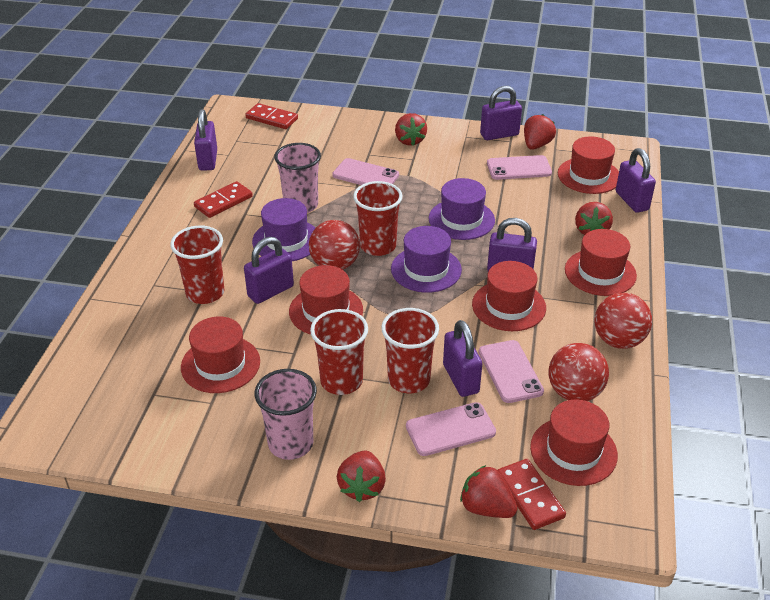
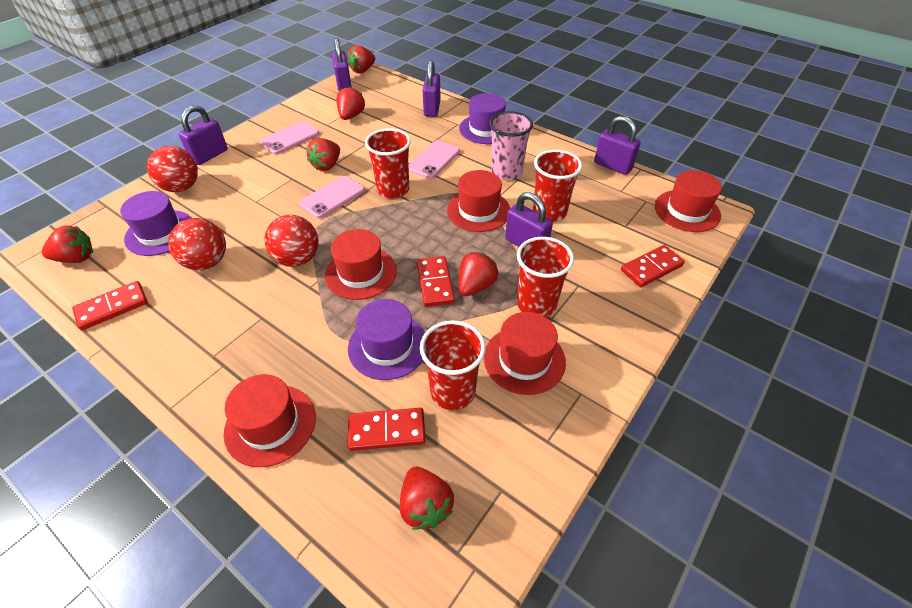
pink cup: [255,369,317,460] [274,143,321,213] = 2 -> [489,111,533,180] = 1
pink phone: [332,158,399,185] [406,402,496,456] [479,340,544,403] [487,155,552,180] = 4 -> [260,121,320,154] [299,176,365,218] [408,140,460,179] = 3
purple padlock: [194,109,217,171] [244,237,294,304] [443,320,482,397] [480,86,522,140] [487,218,537,271] [616,148,656,213] = 6 -> [179,105,228,165] [332,38,351,91] [423,60,441,117] [505,192,553,247] [594,116,641,175] = 5
red domino: [194,181,253,218] [245,103,298,129] [498,459,566,530] = 3 -> [72,281,148,330] [347,408,425,451] [417,256,455,307] [621,245,685,287] = 4
red hat: [181,316,260,393] [289,265,363,335] [472,261,546,331] [530,400,618,486] [558,136,619,194] [565,229,637,296] = 6 -> [224,374,316,467] [325,229,397,300] [447,170,510,232] [484,312,566,395] [655,170,722,232] = 5
red strawberry: [337,451,386,502] [395,113,427,146] [460,465,518,518] [524,114,556,150] [575,202,613,235] = 5 -> [42,226,93,263] [307,138,340,171] [337,87,365,120] [347,45,375,74] [400,467,454,530] [459,252,498,296] = 6

